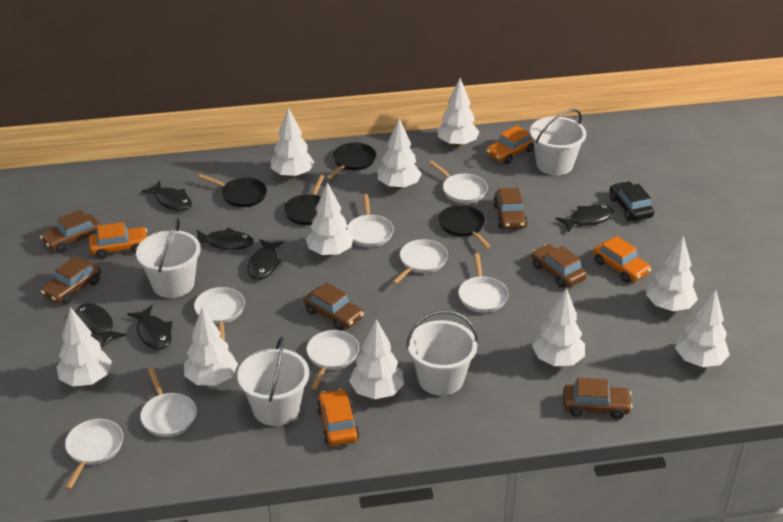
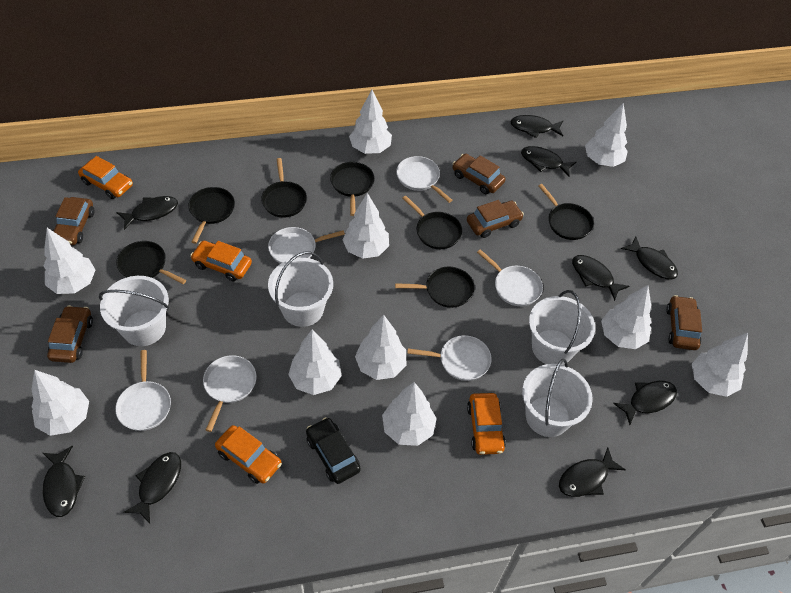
black fish: [76,303,126,347] [127,305,172,350] [142,181,192,211] [197,228,253,250] [248,239,284,280] [556,205,614,232] = 6 -> [43,446,85,517] [116,196,178,230] [124,452,181,524] [510,115,563,138] [521,146,576,177] [559,447,626,497] [572,255,630,301] [613,381,677,425] [621,236,678,279] = 9
black pan: [198,174,267,207] [284,175,325,225] [326,142,376,179] [439,205,491,248] = 4 -> [116,241,186,284] [188,187,235,244] [261,158,307,218] [330,162,374,216] [395,267,475,308] [402,196,462,249] [538,184,594,240] = 7
brown car: [40,210,101,253] [41,256,101,304] [304,282,364,331] [493,188,528,229] [532,244,587,288] [563,378,633,420] = 6 -> [47,305,93,363] [53,197,95,245] [452,154,506,194] [467,200,524,238] [666,295,702,350] = 5
white pan: [65,419,123,490] [140,368,197,437] [194,287,245,341] [306,330,359,389] [347,194,394,247] [392,239,448,284] [429,161,488,203] [458,253,509,313] = 8 -> [115,350,171,431] [203,355,256,432] [268,227,345,264] [396,156,452,203] [407,335,492,381] [477,249,543,306] = 6

